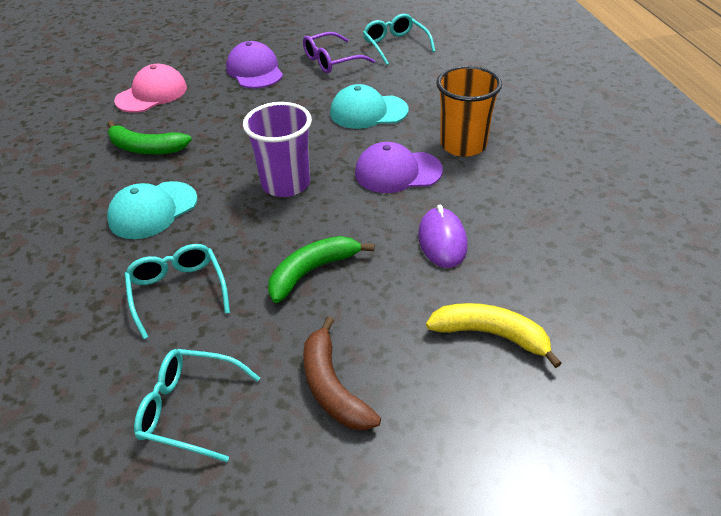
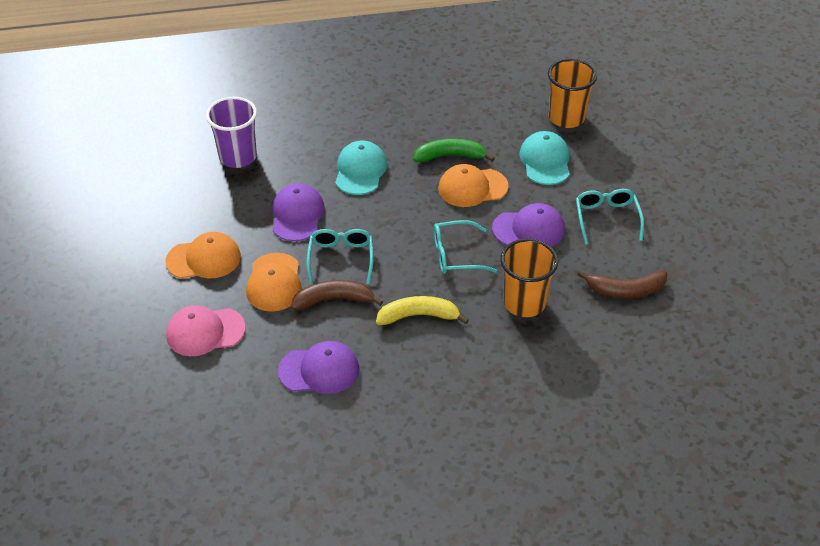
brown banana: [303,316,381,431] = 1 -> [291,280,383,310] [577,270,667,298] = 2
green banana: [107,121,192,155] [268,236,374,303] = 2 -> [413,139,495,162] = 1
orange cap: none = 0 -> [165,232,241,279] [246,253,302,312] [438,164,509,207] = 3
orange cup: [436,66,502,157] = 1 -> [500,239,558,317] [548,59,597,128] = 2
purple cap: [226,41,283,88] [355,142,443,193] = 2 -> [272,183,325,241] [278,341,360,394] [492,203,565,246] = 3
purple glasses: [303,32,375,73] = 1 -> none = 0
purple mouse: [418,205,467,268] = 1 -> none = 0

